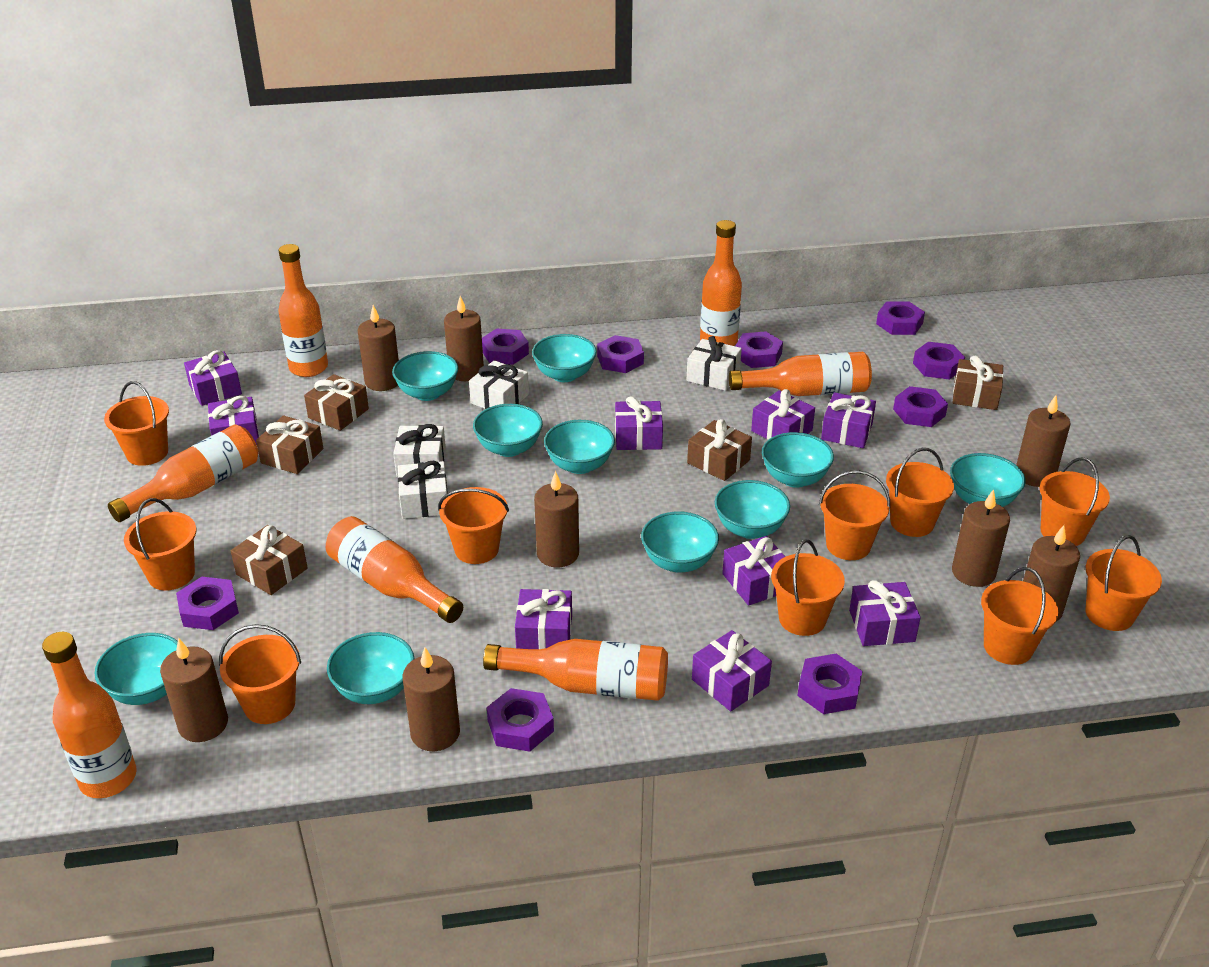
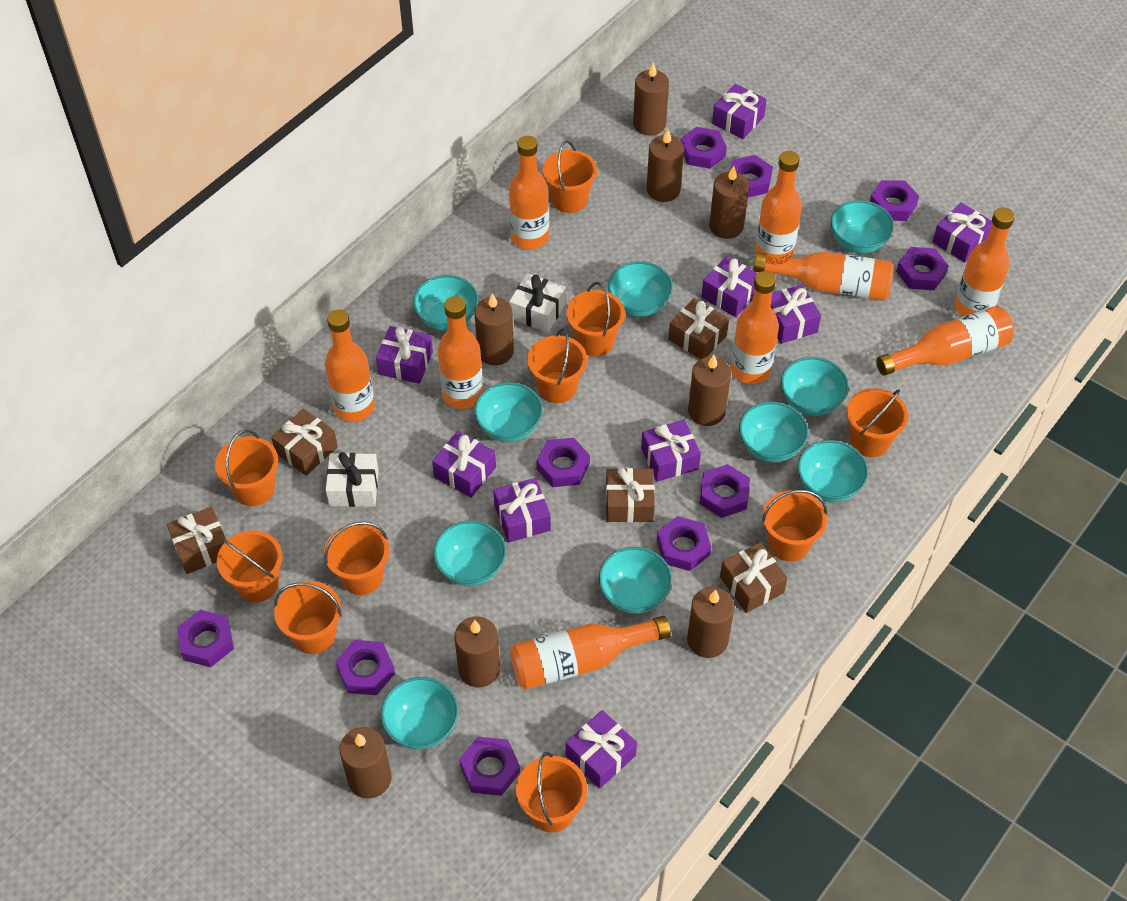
orange bottle: [42,632,137,798] [108,424,258,522] [278,244,328,377] [326,516,463,623] [483,639,668,701] [700,220,742,346] [729,352,872,396] = 7 -> [325,309,375,422] [438,296,483,409] [509,136,549,249] [510,616,671,690] [731,271,779,384] [754,252,894,301] [755,151,802,258] [876,306,1014,376] [954,207,1015,317] = 9
purple nut: [176,577,239,630] [482,328,529,365] [487,688,554,752] [597,335,644,373] [736,331,783,368] [797,654,862,714] [876,302,925,335] [893,386,948,427] [913,342,965,380] = 9 -> [177,610,234,667] [335,640,395,695] [459,737,520,796] [536,438,590,487] [657,516,711,571] [681,127,727,169] [699,464,750,518] [730,155,773,197] [870,180,919,221] [896,247,949,290] = 10
white gift: [393,424,446,477] [398,461,448,519] [469,360,529,409] [686,336,742,391] = 4 -> [326,452,379,507] [509,273,566,332] = 2

